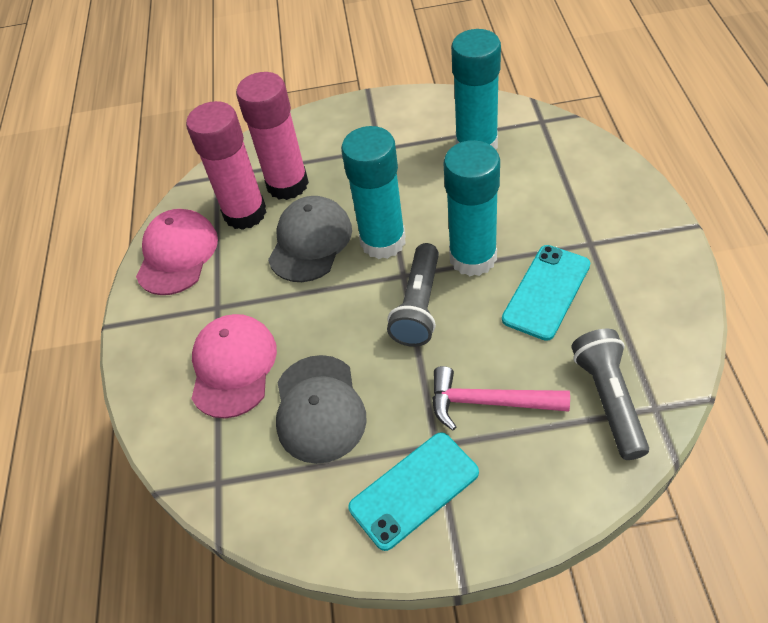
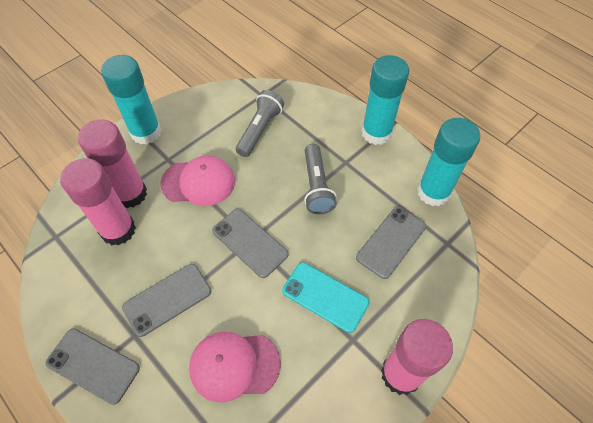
grey cap: [268,196,352,282] [276,355,367,464] = 2 -> none = 0
grey phone: none = 0 -> [45,329,140,405] [122,264,211,337] [212,209,289,278] [356,207,426,279] = 4
pink glue stick: [186,101,266,230] [236,72,309,200] = 2 -> [60,158,136,246] [78,119,147,208] [381,319,453,395] = 3
pink hammer: [432,366,570,430] = 1 -> none = 0
turquoise phone: [348,432,479,551] [502,245,590,341] = 2 -> [282,262,369,333] = 1

